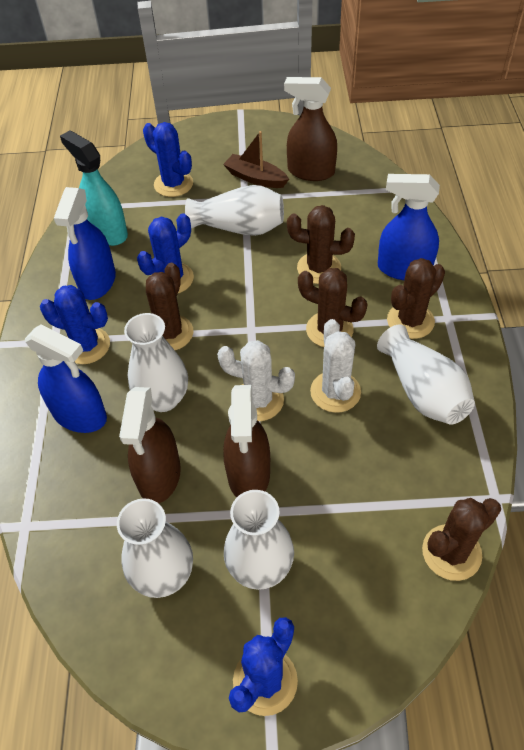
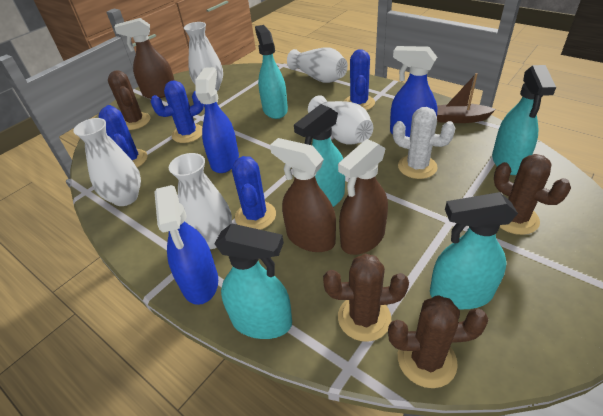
brown cactus: [146,263,193,350] [287,205,355,284] [298,268,367,347] [387,258,445,339] [422,498,501,581] = 5 -> [108,70,151,130] [323,254,409,342] [388,295,489,388] [494,154,571,235] = 4
turquoise spray bottle: [60,130,128,246] = 1 -> [215,223,292,339] [255,25,288,119] [294,104,345,207] [430,192,518,309] [492,65,556,175] = 5
white cactus: [217,340,295,421] [310,319,361,413] = 2 -> [393,107,455,179] = 1

